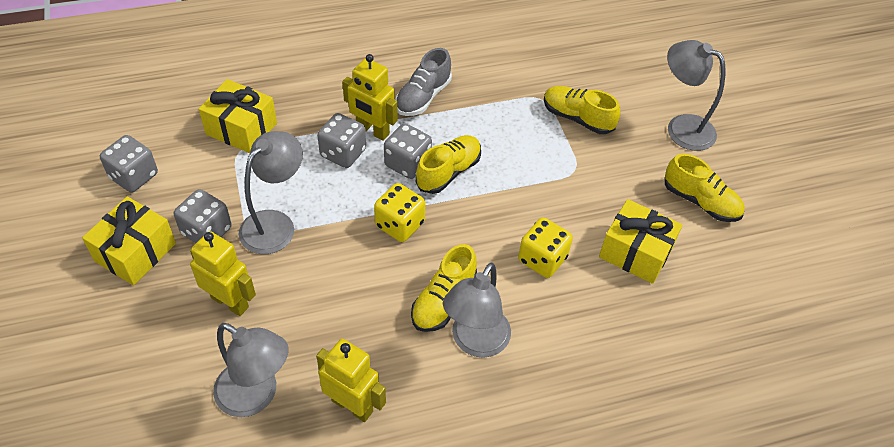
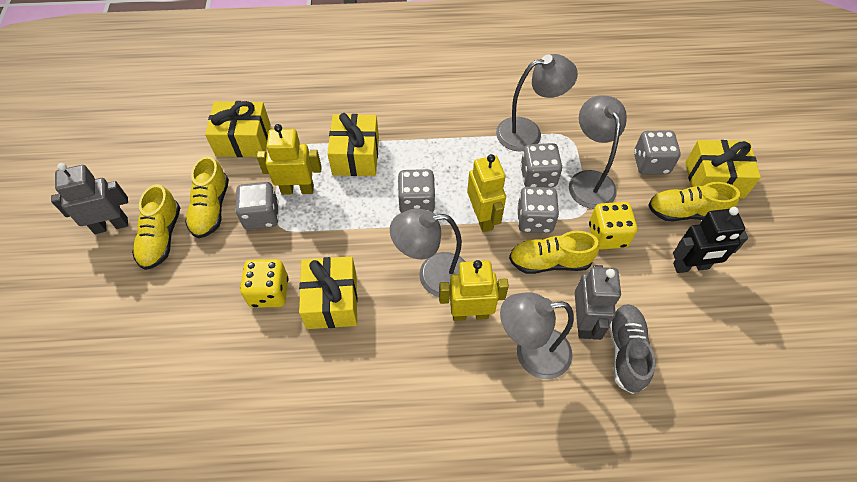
black robot: none = 0 -> [673,207,748,273] = 1
grey dice: [100,135,158,192] [174,189,232,243] [317,113,366,168] [384,123,432,179] = 4 -> [235,182,279,230] [398,169,435,213] [517,187,559,233] [520,143,562,187] [634,130,681,175] = 5
grey robot: none = 0 -> [51,163,128,234] [575,265,621,340] = 2
yellow gift: [82,197,176,285] [199,79,277,153] [599,199,683,284] = 3 -> [205,101,271,157] [299,256,358,329] [327,113,379,176] [685,140,761,198] = 4

